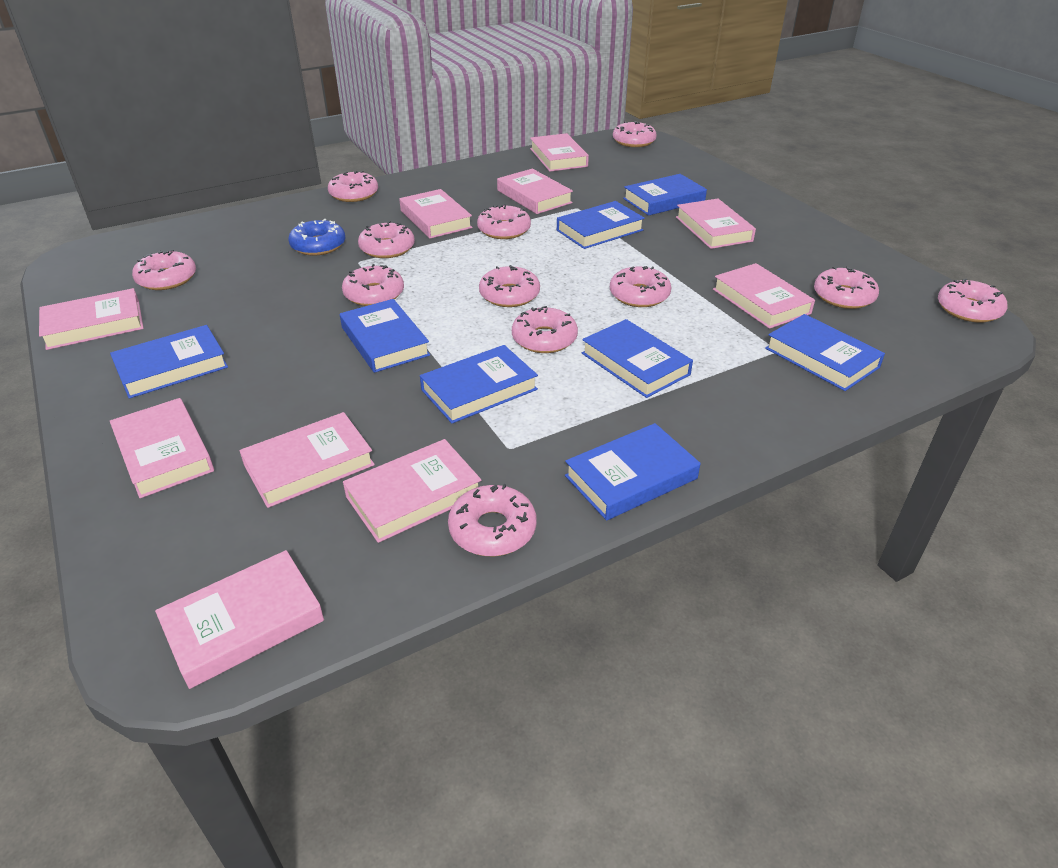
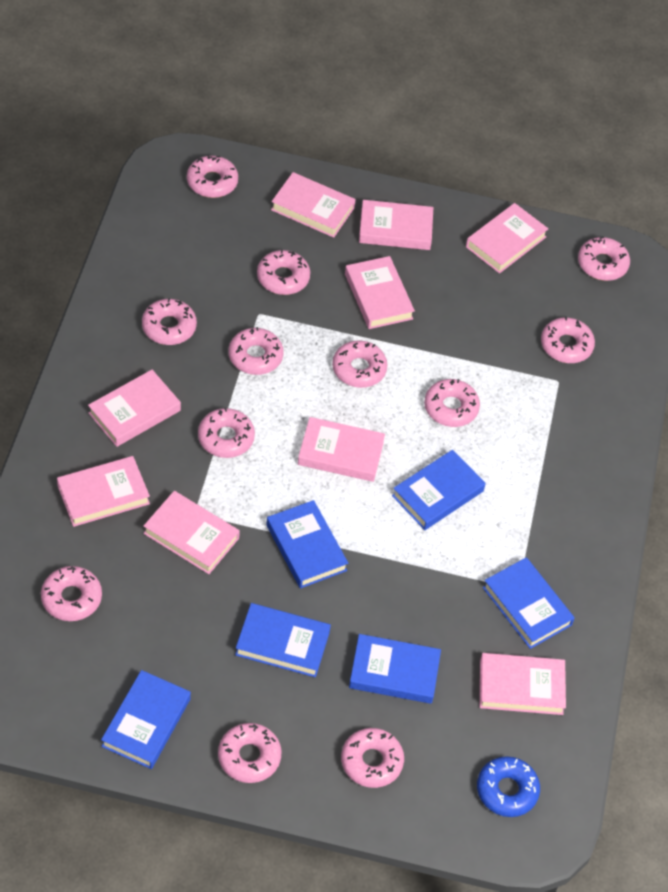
blue book: [110,325,228,399] [340,299,430,373] [420,345,538,423] [557,201,645,249] [565,423,701,521] [582,319,693,398] [623,174,707,216] [765,314,885,391] = 8 -> [101,670,191,769] [235,603,331,677] [266,500,348,588] [349,634,441,704] [392,450,486,530] [483,557,575,649] = 6
pink book: [39,288,144,350] [110,398,214,498] [155,550,324,689] [239,412,375,508] [343,439,481,543] [399,189,473,239] [497,169,573,214] [530,133,589,172] [676,199,756,249] [713,263,815,329] = 10 -> [57,456,150,527] [88,370,181,447] [143,491,240,574] [271,172,356,238] [298,417,385,482] [345,256,415,329] [359,200,433,250] [466,203,548,273] [480,653,566,715] = 9

